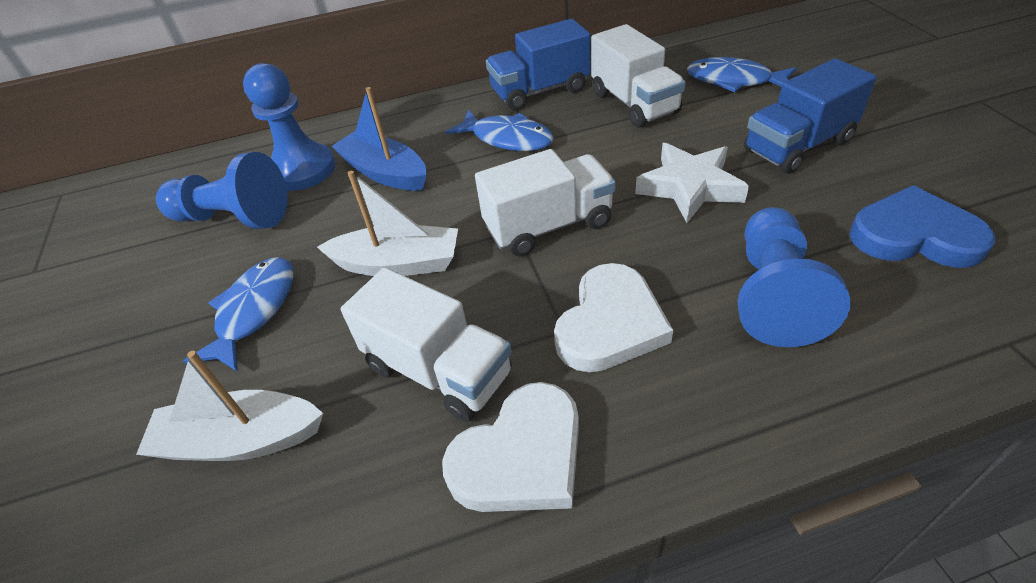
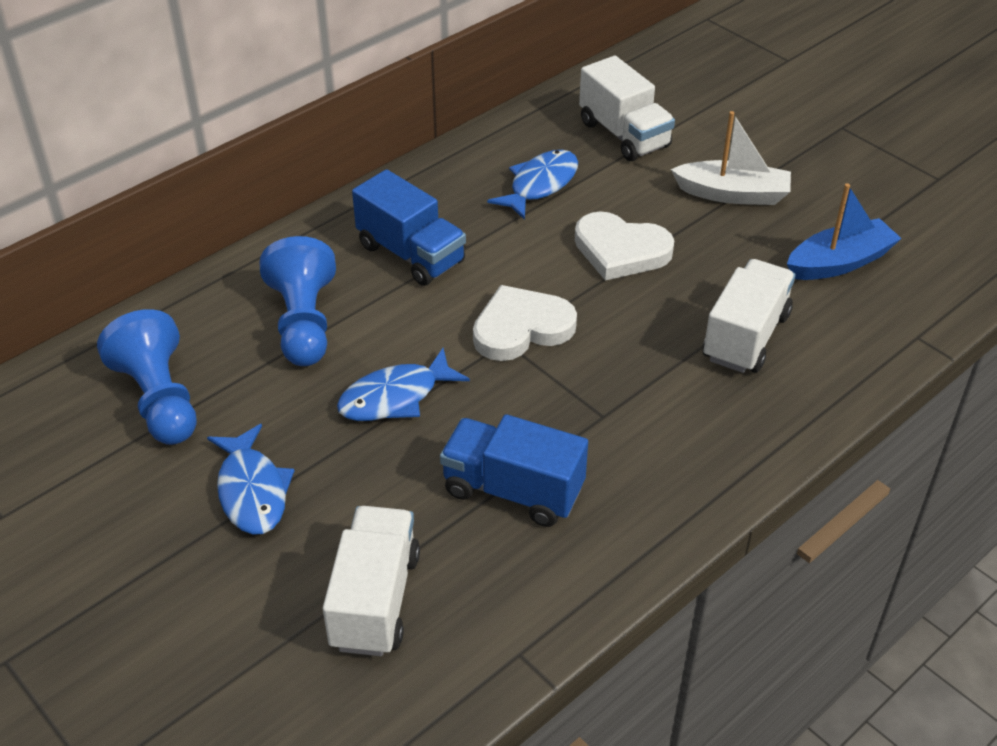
blue heart: [850,185,996,268] = 1 -> none = 0
blue pawn: [156,152,287,229] [243,63,336,191] [737,207,851,347] = 3 -> [97,309,197,445] [259,236,336,366] = 2
white boat: [136,351,323,461] [317,171,458,276] = 2 -> [671,111,791,205] = 1
white star: [635,143,749,223] = 1 -> none = 0

